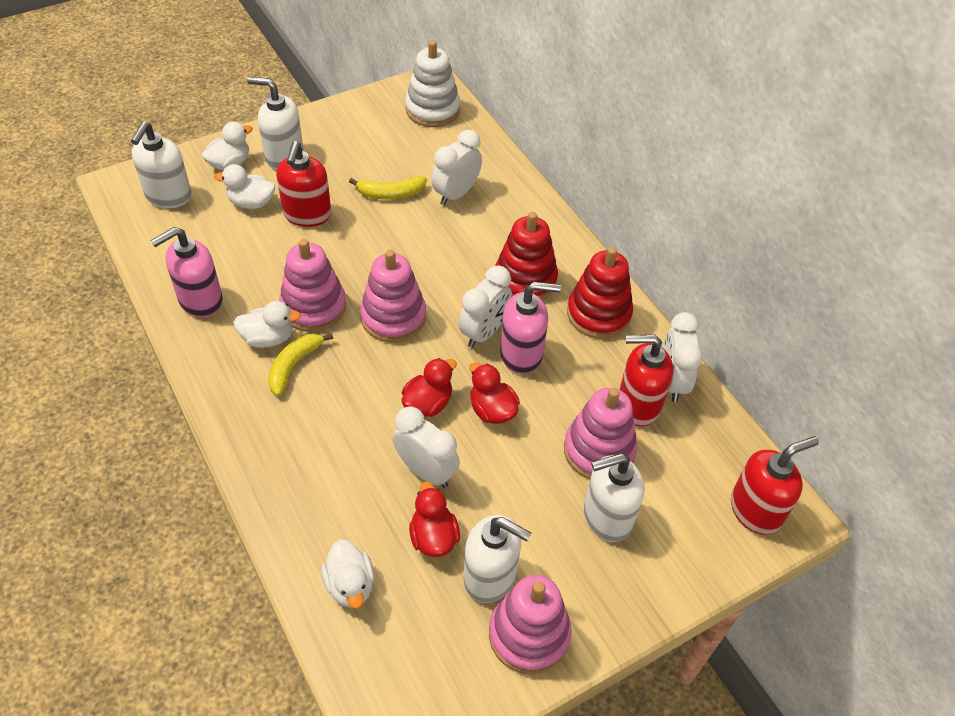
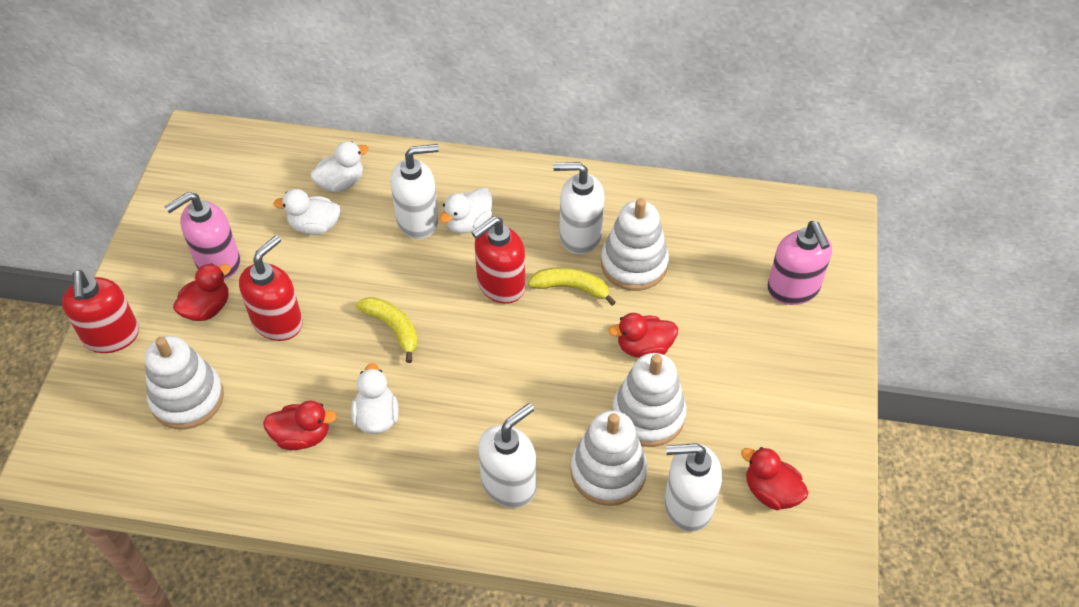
pink stacking toy: [279,239,346,332] [360,250,426,343] [489,575,572,674] [564,388,637,479] = 4 -> none = 0
red duck: [401,358,457,417] [409,481,460,557] [469,363,520,424] = 3 -> [173,263,231,321] [263,401,337,450] [608,313,678,358] [741,447,809,510] = 4
red stacking toy: [495,212,558,300] [567,247,633,339] = 2 -> none = 0
white clock: [393,406,460,488] [431,130,482,205] [459,266,512,348] [663,312,703,402] = 4 -> none = 0
white stacking toy: [405,40,460,127] = 1 -> [145,336,224,430] [571,410,647,506] [601,198,669,291] [612,353,686,447] = 4

